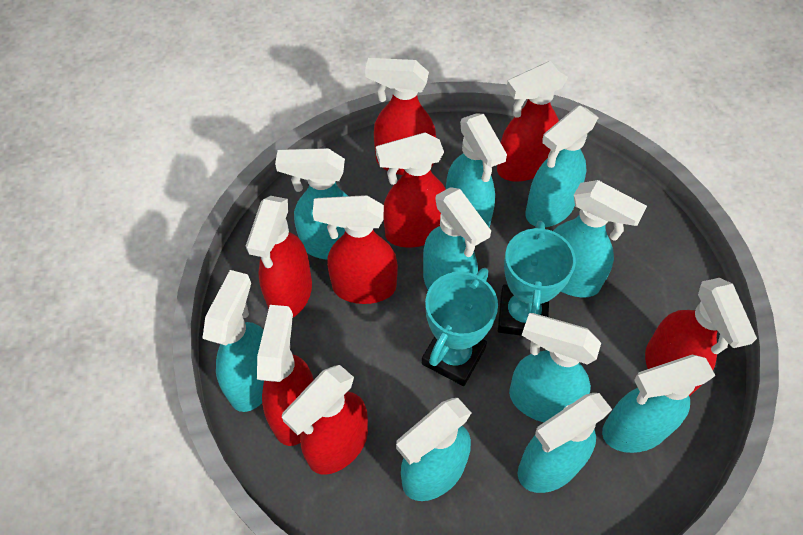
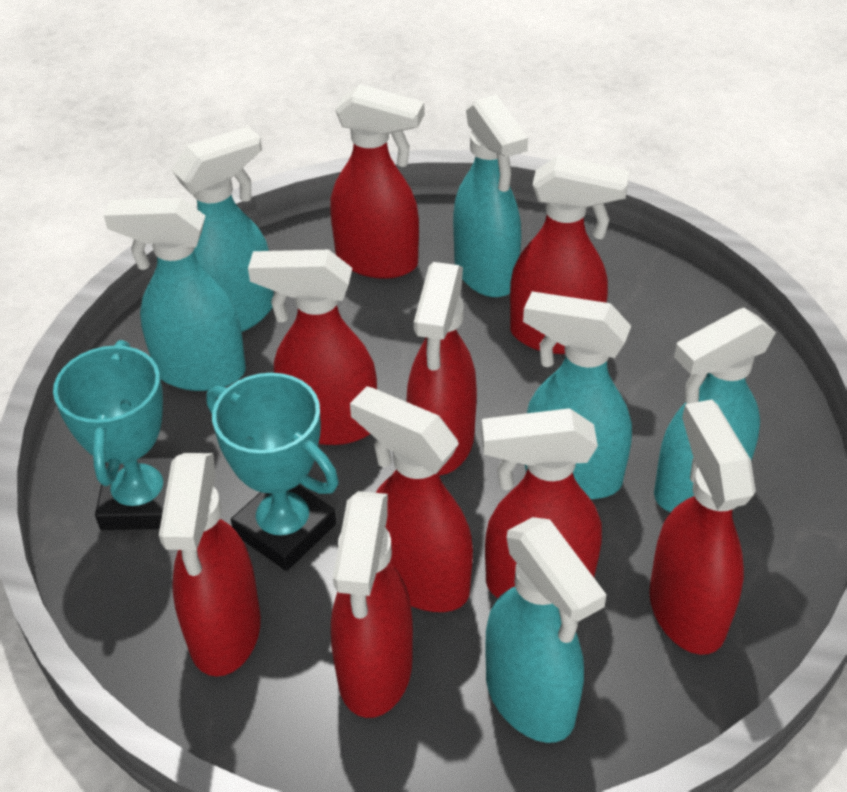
red spray bottle: [246,196,312,317] [257,305,314,446] [282,365,368,475] [313,195,398,304] [365,58,436,175] [376,133,446,248] [497,61,568,182] [645,278,757,397] = 8 -> [159,453,261,677] [248,250,377,445] [330,84,425,279] [331,491,413,718] [350,386,473,612] [406,262,477,476] [481,409,602,598] [510,156,629,354] [649,400,756,655] = 9
turquoise spray bottle: [202,270,264,412] [275,148,348,260] [396,398,471,501] [423,187,491,290] [446,114,507,228] [509,313,601,422] [518,393,612,493] [525,106,599,227] [553,180,647,298] [602,355,716,453] = 10 -> [104,198,246,391] [172,126,274,332] [453,94,528,297] [486,517,607,743] [523,291,632,499] [654,308,776,512] = 6

